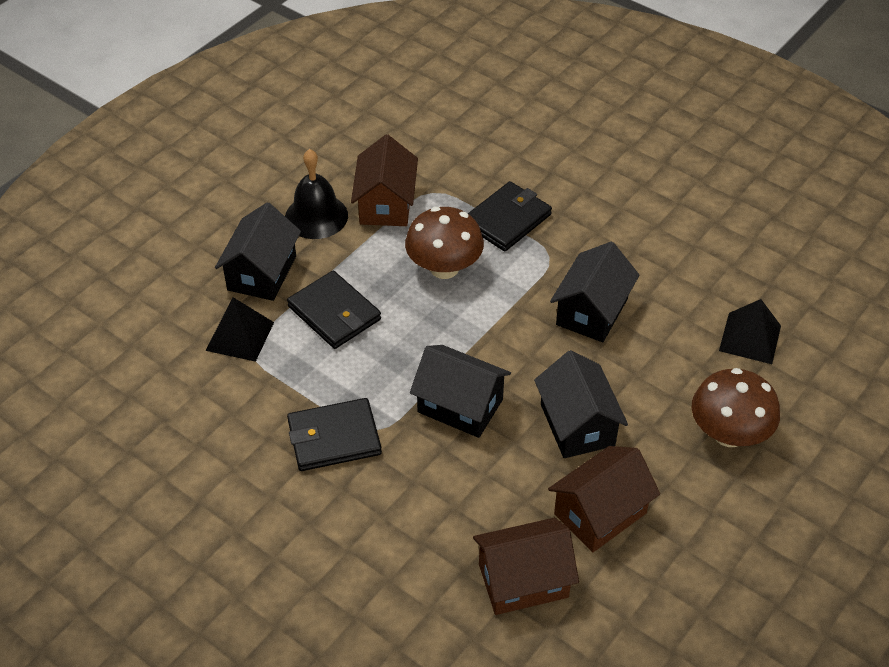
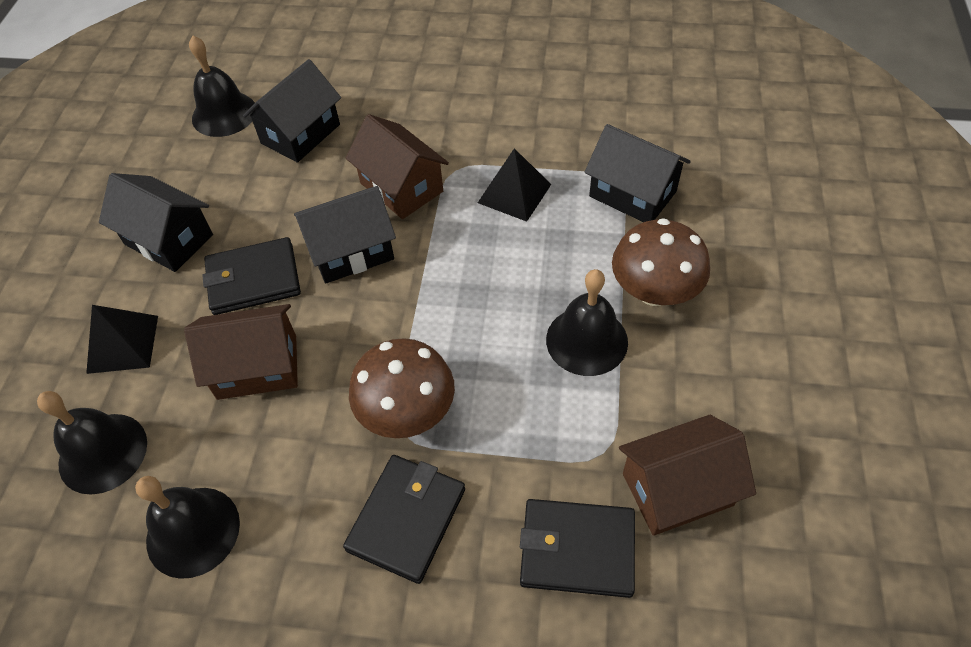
black bell: [285,149,348,239] = 1 -> [37,391,147,494] [135,476,240,579] [189,36,256,137] [546,269,628,376] = 4

